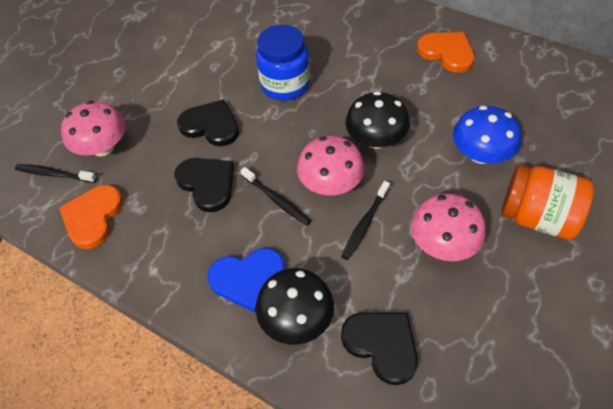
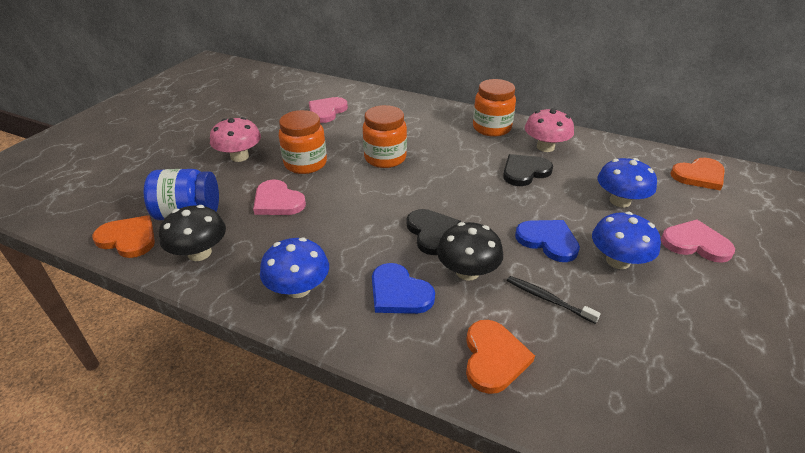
black heart: [174,158,234,212] [177,99,239,146] [341,312,418,385] = 3 -> [407,209,461,255] [503,154,553,186] = 2
black toothbrush: [15,164,97,183] [240,167,311,226] [341,181,390,260] = 3 -> [507,276,601,324] = 1
blue heart: [208,248,285,313] = 1 -> [372,263,435,314] [515,220,580,262] = 2
blue mushroom: [453,106,521,164] = 1 -> [260,238,329,298] [592,212,661,269] [598,158,657,208] = 3
orange heart: [59,185,123,249] [417,32,475,73] = 2 -> [92,215,155,258] [466,320,535,394] [670,158,725,190] = 3
orange jar: [501,164,594,239] = 1 -> [279,110,327,174] [363,105,407,168] [473,79,516,137] = 3
pink heart: none = 0 -> [253,179,306,215] [309,97,348,123] [661,219,735,263] = 3
pink mushroom: [61,101,126,156] [297,136,365,195] [411,193,486,261] = 3 -> [210,117,261,162] [525,108,574,152] = 2

